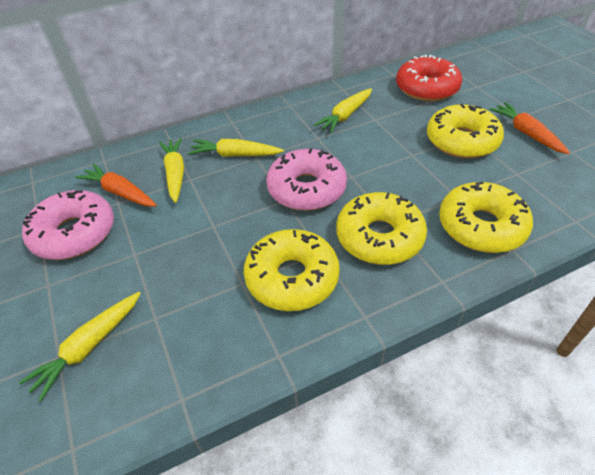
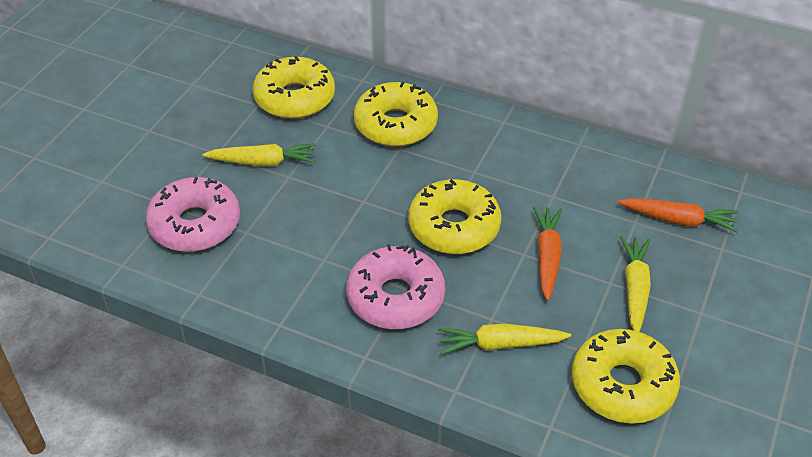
red donut: [396,55,462,102] = 1 -> none = 0
yellow carrot: [19,292,141,402] [159,138,184,203] [188,139,284,157] [314,88,372,133] = 4 -> [202,143,316,166] [438,324,571,355] [620,236,651,332] = 3

